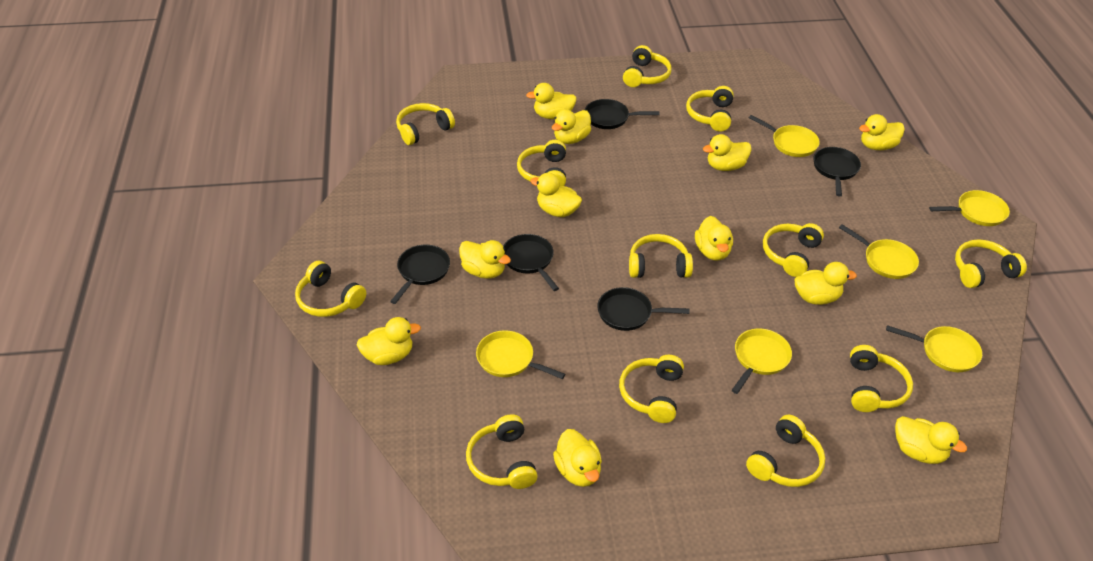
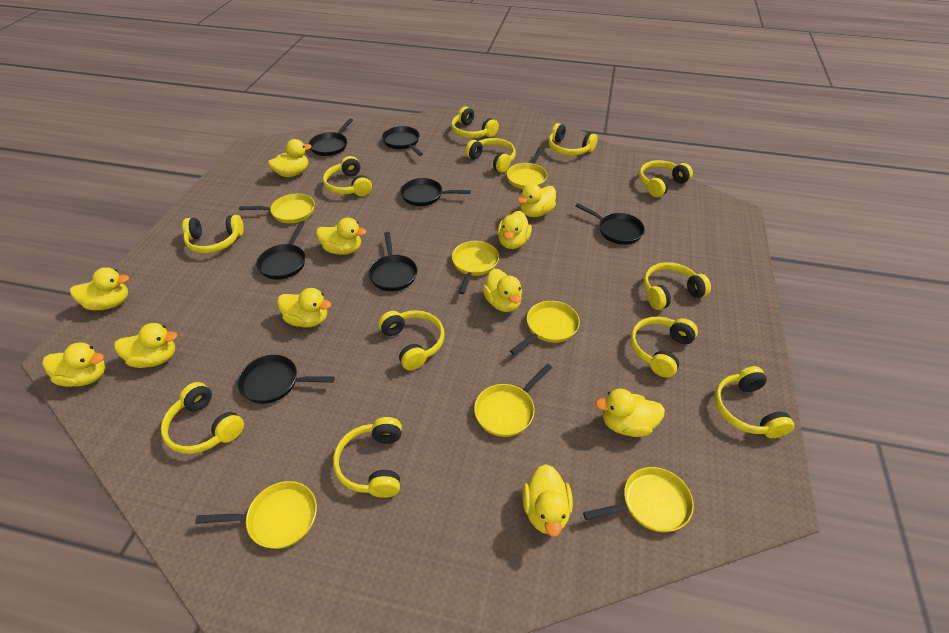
black pan: [390,245,450,304] [503,234,559,291] [585,99,659,129] [597,287,690,331] [813,147,861,196] = 5 -> [237,355,335,404] [256,222,305,280] [309,118,353,156] [368,232,417,291] [382,126,423,156] [400,178,471,206] [575,203,645,245] = 7
yellow pan: [476,330,565,379] [732,328,792,394] [749,115,820,157] [839,224,919,279] [886,325,982,372] [929,190,1010,226] = 6 -> [195,481,317,549] [239,194,315,223] [452,241,499,294] [474,364,552,437] [507,147,547,189] [510,301,580,355] [583,467,694,532] = 7

